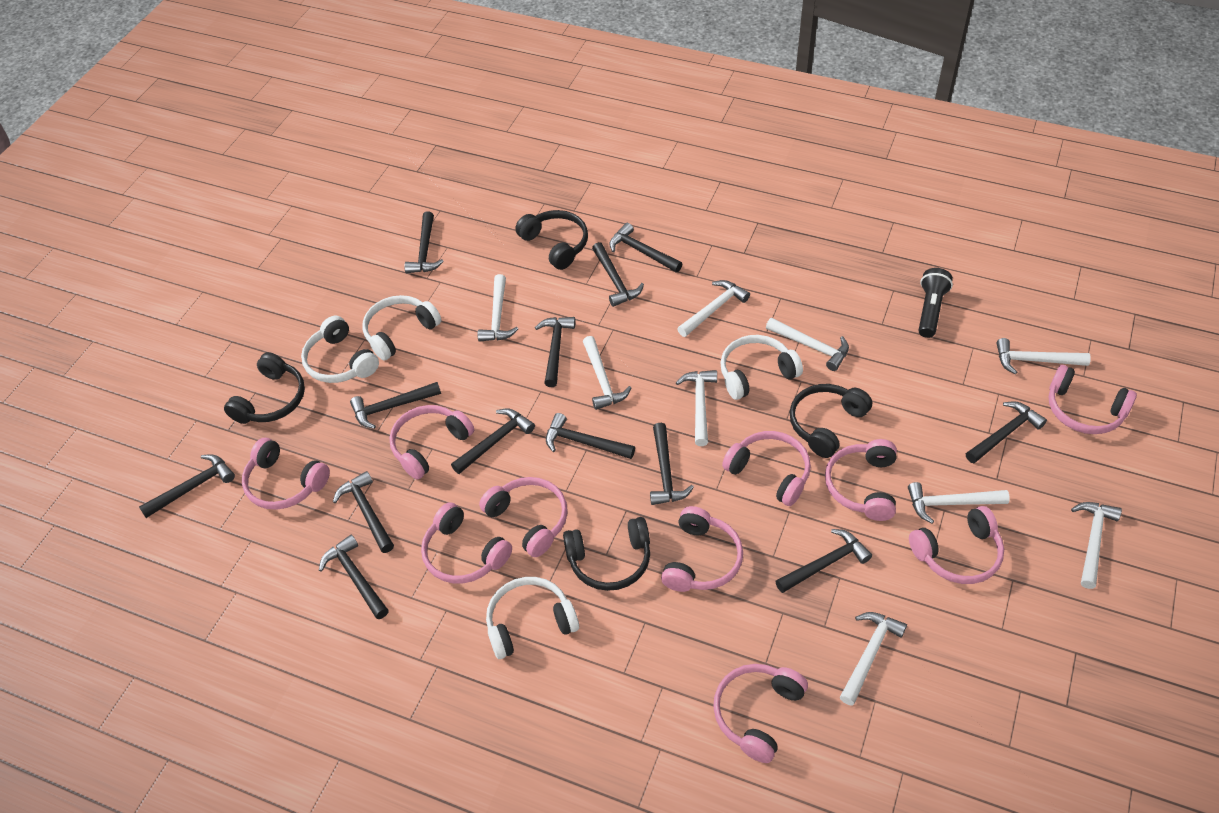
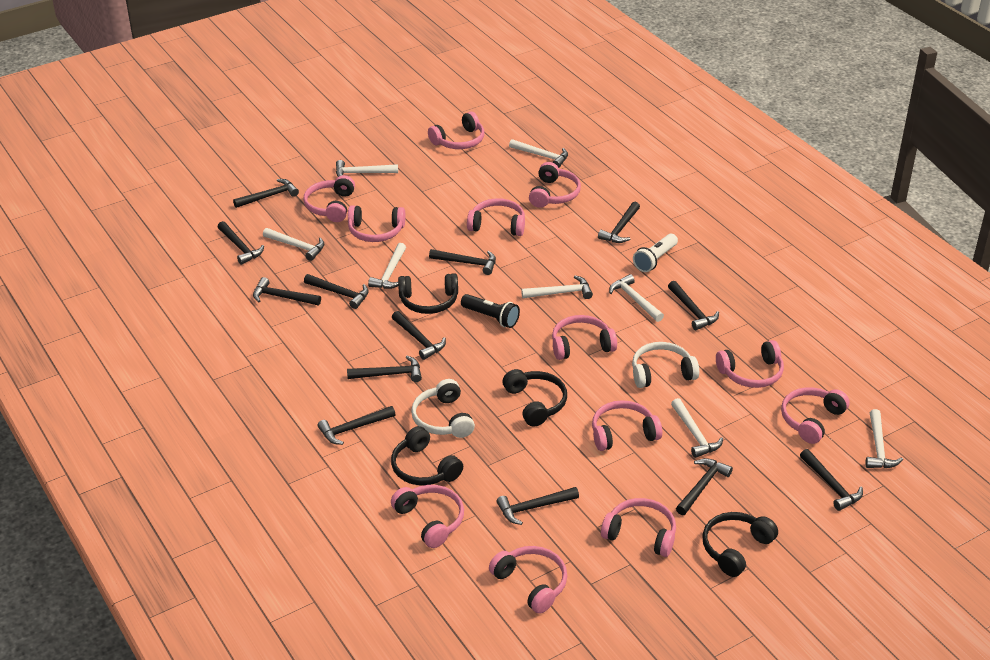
pink headphones: [242,438,330,510] [389,405,474,480] [421,502,512,583] [479,477,568,557] [661,506,743,592] [713,664,808,763] [722,431,811,506] [825,439,897,521] [909,506,1004,584] [1049,365,1137,434] = 10 -> [303,175,355,222] [348,205,405,242] [391,485,464,548] [428,112,484,149] [467,198,525,236] [489,546,567,614] [529,162,581,208] [552,315,617,360] [592,400,662,451] [601,498,676,557] [716,340,784,388] [781,387,850,444] = 12
white flashlight: none = 0 -> [633,234,678,272] = 1
white hammer: [478,274,518,342] [583,336,631,410] [676,370,717,446] [677,280,750,337] [766,318,849,371] [840,612,907,706] [908,482,1010,524] [996,338,1091,374] [1071,502,1122,589] = 9 -> [263,228,324,261] [336,160,398,177] [368,243,406,289] [509,139,568,168] [521,276,593,299] [609,274,664,322] [671,398,723,458] [865,409,903,468] = 8
white headphones: [301,316,379,383] [362,295,441,361] [486,577,579,659] [720,335,803,400] = 4 -> [411,379,475,438] [632,342,699,388] = 2

